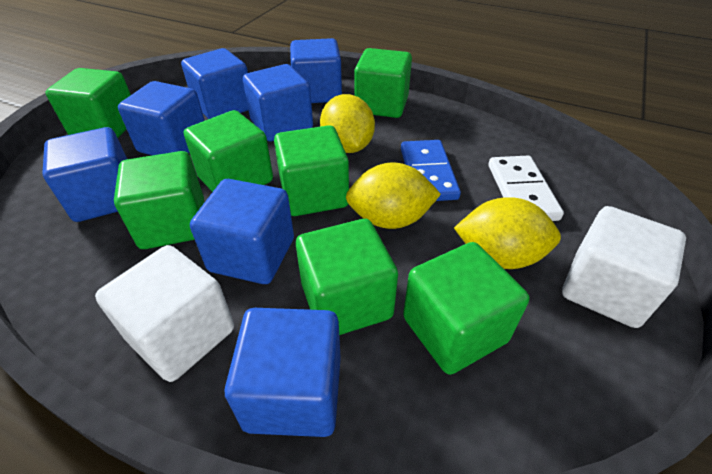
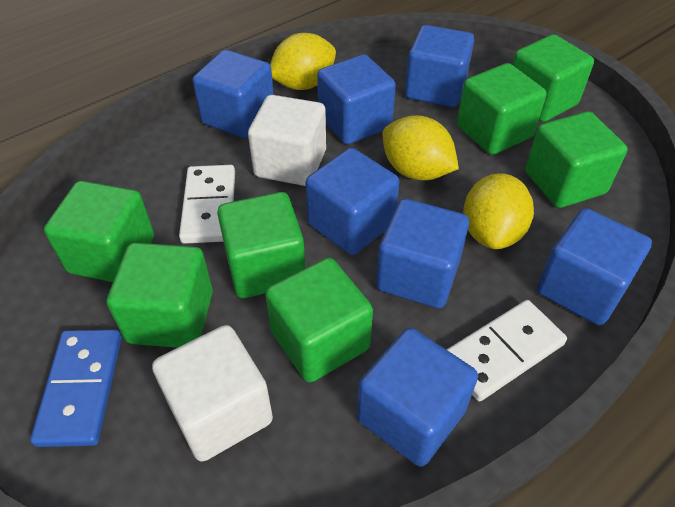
white domino: [488,156,564,221] = 1 -> [179,165,235,244] [446,300,567,401] = 2

